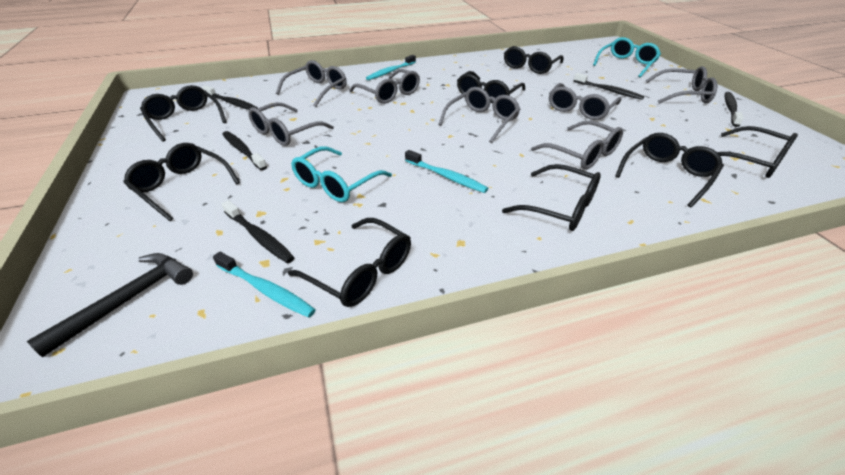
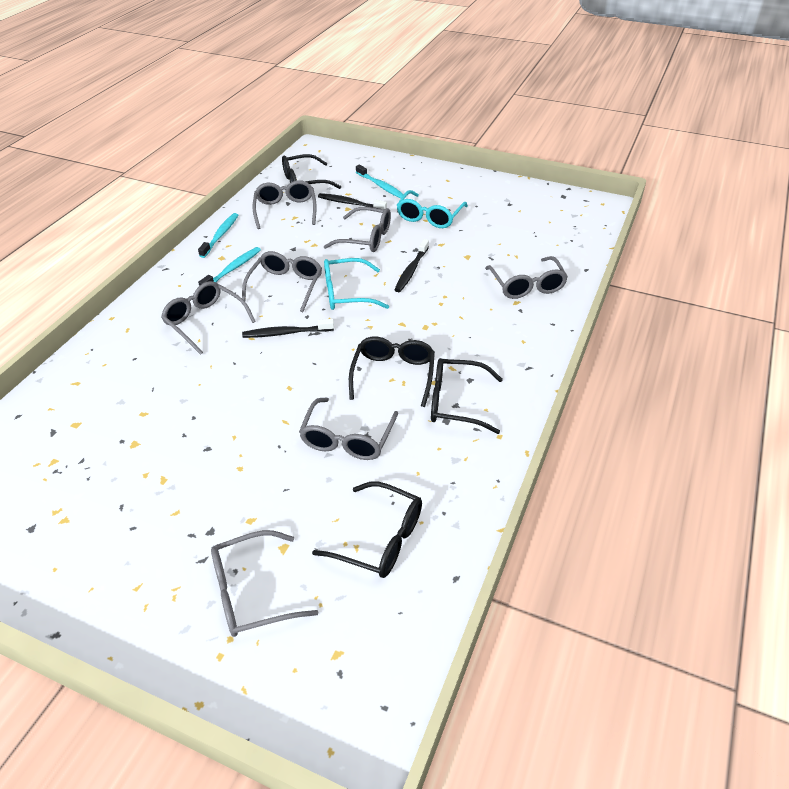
black glasses: [123,143,240,221] [140,85,226,142] [288,218,411,307] [457,71,525,103] [502,164,601,231] [504,46,564,74] [615,133,724,208] [717,126,798,178] = 8 -> [282,154,341,189] [312,482,422,578] [349,337,435,407] [431,358,503,434] = 4
black hammer: [27,253,193,358] = 1 -> none = 0
black toothbrush: [202,86,258,110] [221,200,295,263] [222,131,267,170] [574,73,644,100] [725,92,744,127] = 5 -> [242,319,334,338] [318,193,387,210] [395,239,429,292] = 3

